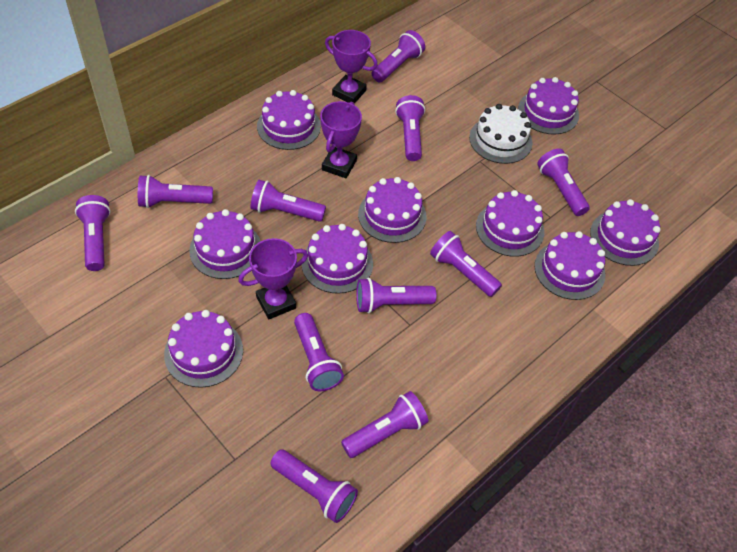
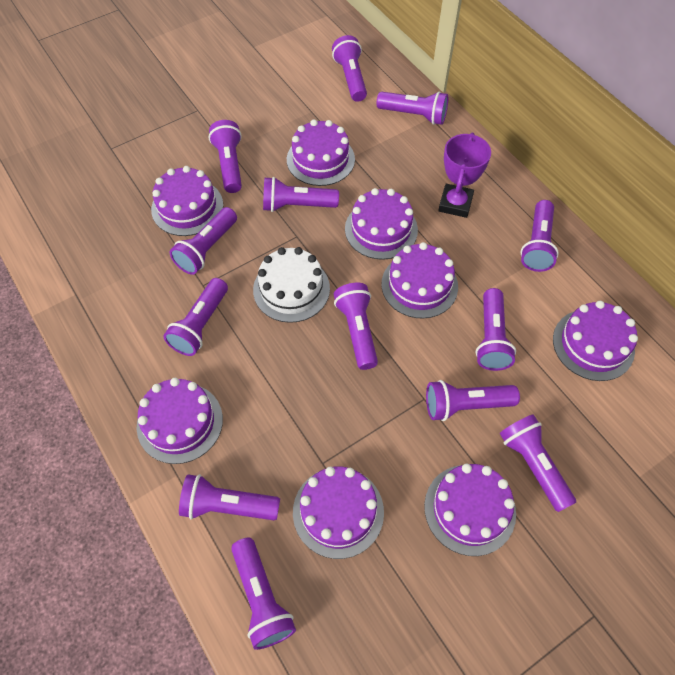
purple cake: [164,310,243,388] [189,209,261,279] [257,90,321,150] [302,224,373,294] [358,177,426,243] [476,190,544,257] [518,77,579,135] [534,231,605,300] [590,199,661,266] = 9 -> [137,378,223,464] [151,166,223,236] [287,120,355,186] [293,466,384,559] [345,188,418,260] [382,242,458,319] [424,464,516,556] [553,301,638,381] = 8
purple flashlight: [75,195,111,271] [138,175,213,208] [250,180,326,222] [270,449,358,523] [294,313,344,391] [341,391,428,458] [356,278,436,313] [372,30,425,82] [395,95,425,161] [430,231,502,297] [537,148,590,216] = 11 -> [163,278,228,356] [170,207,237,275] [179,474,280,520] [209,120,242,193] [231,538,296,650] [263,177,339,212] [332,35,367,102] [334,283,378,370] [377,91,448,125] [426,380,520,421] [476,288,516,371] [500,414,576,512] [521,200,559,272] = 13
purple trophy: [238,238,308,319] [320,101,362,178] [325,30,378,104] = 3 -> [438,133,491,218] = 1

